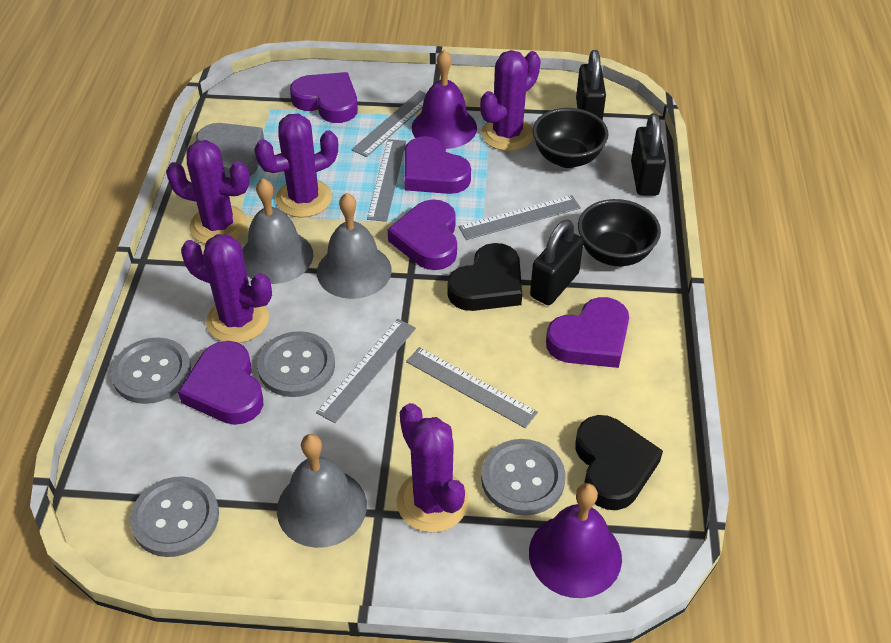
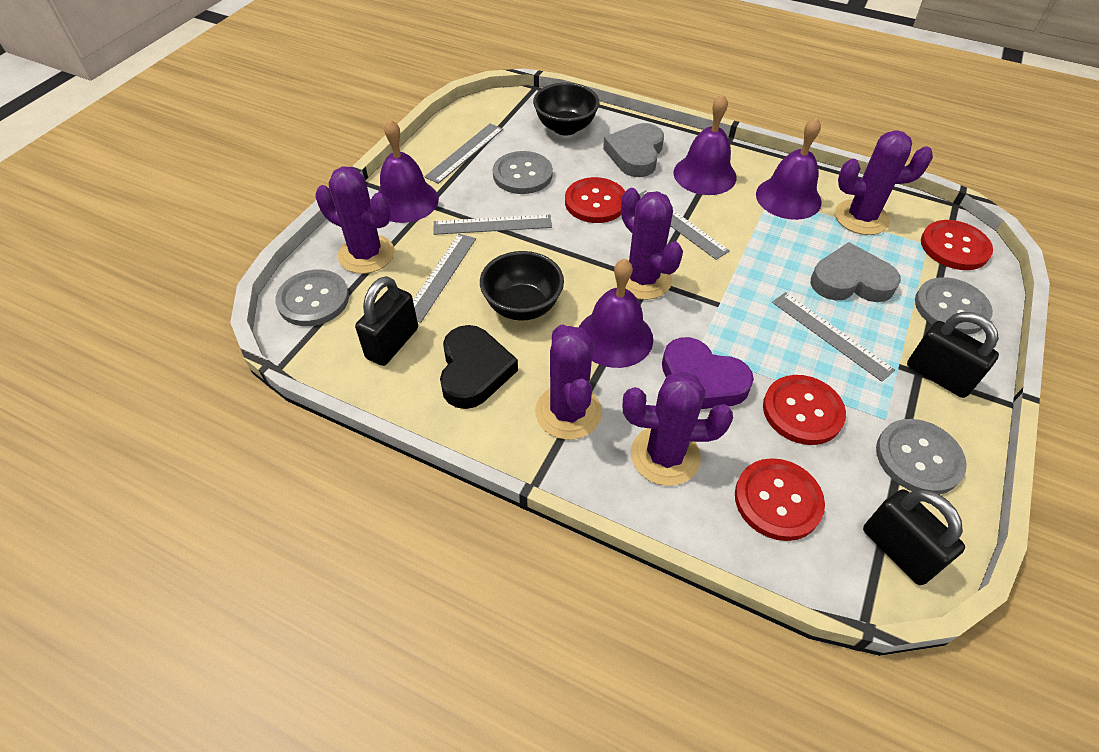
black heart: [448,243,522,311] [575,415,663,510] = 2 -> [440,325,518,409] = 1
grey bell: [242,178,313,284] [277,434,367,548] [317,193,392,299] = 3 -> none = 0
grey heart: [196,123,264,178] = 1 -> [603,123,664,177] [810,242,901,302] = 2
purple bell: [411,50,477,149] [529,483,622,598] = 2 -> [378,120,439,223] [579,259,653,368] [674,94,737,195] [756,117,822,220] = 4
purple heart: [178,341,263,425] [290,72,358,123] [387,199,457,270] [404,136,471,194] [546,297,629,368] = 5 -> [662,337,754,409] = 1
red button: none = 0 -> [565,177,625,223] [735,458,825,541] [763,375,846,445] [921,220,993,270] = 4

